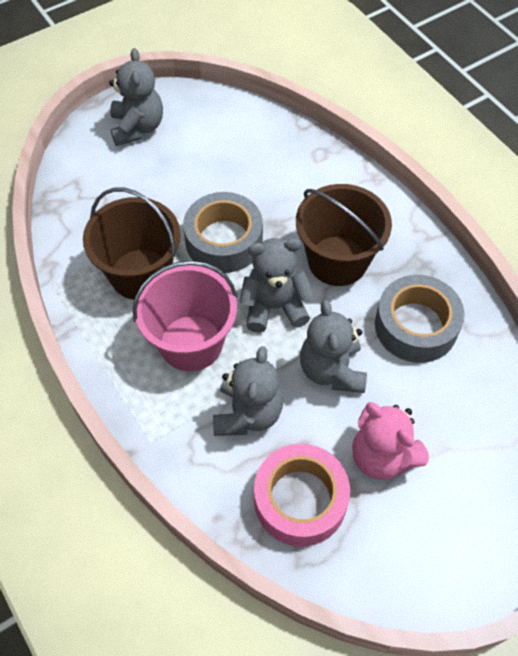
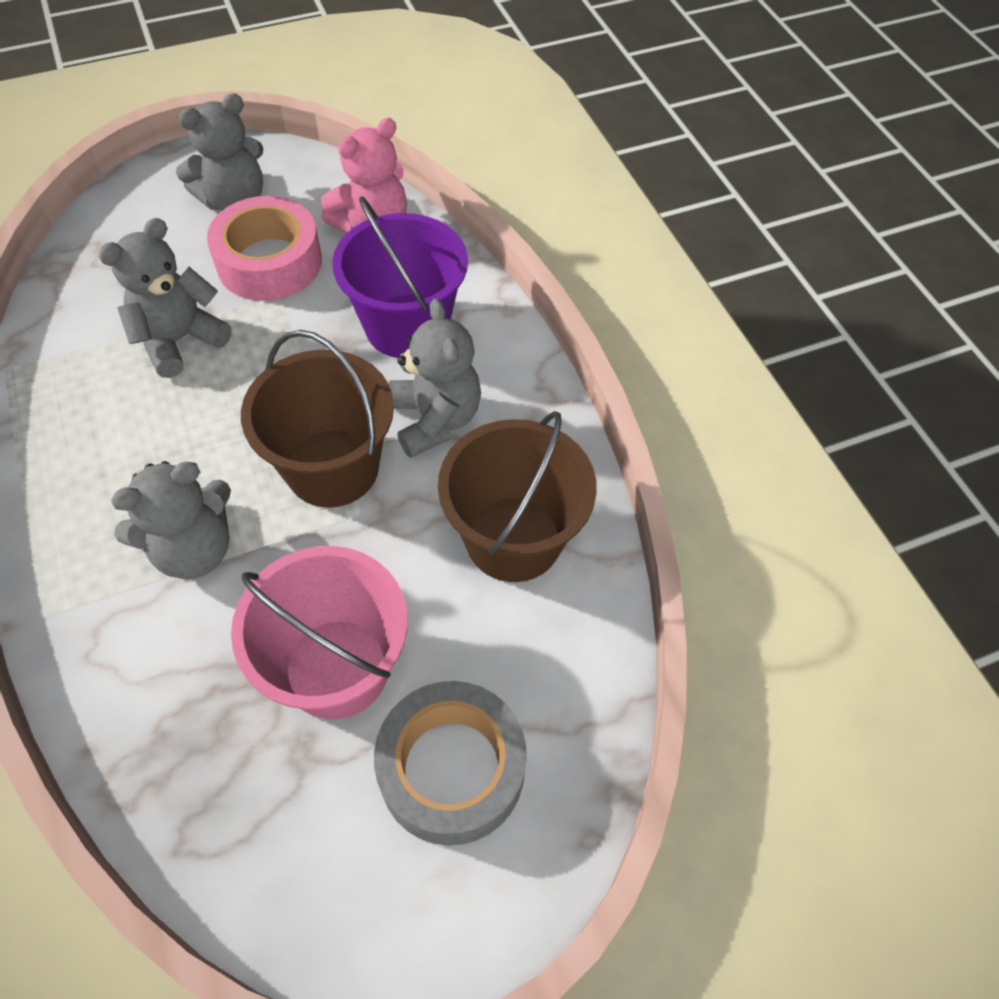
grey tape: [183,192,263,273] [375,275,464,363] = 2 -> [374,681,527,846] = 1
purple bucket: none = 0 -> [332,196,468,358] = 1

